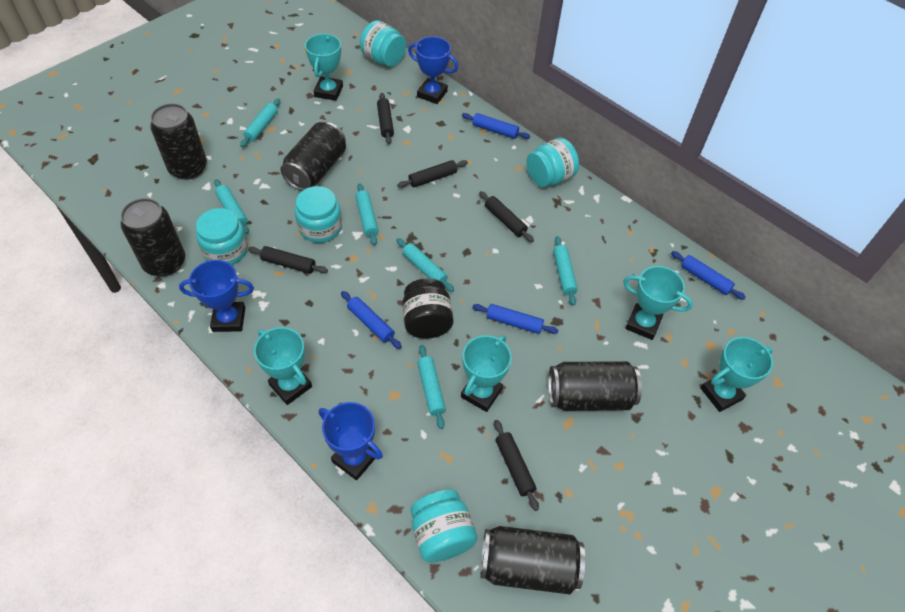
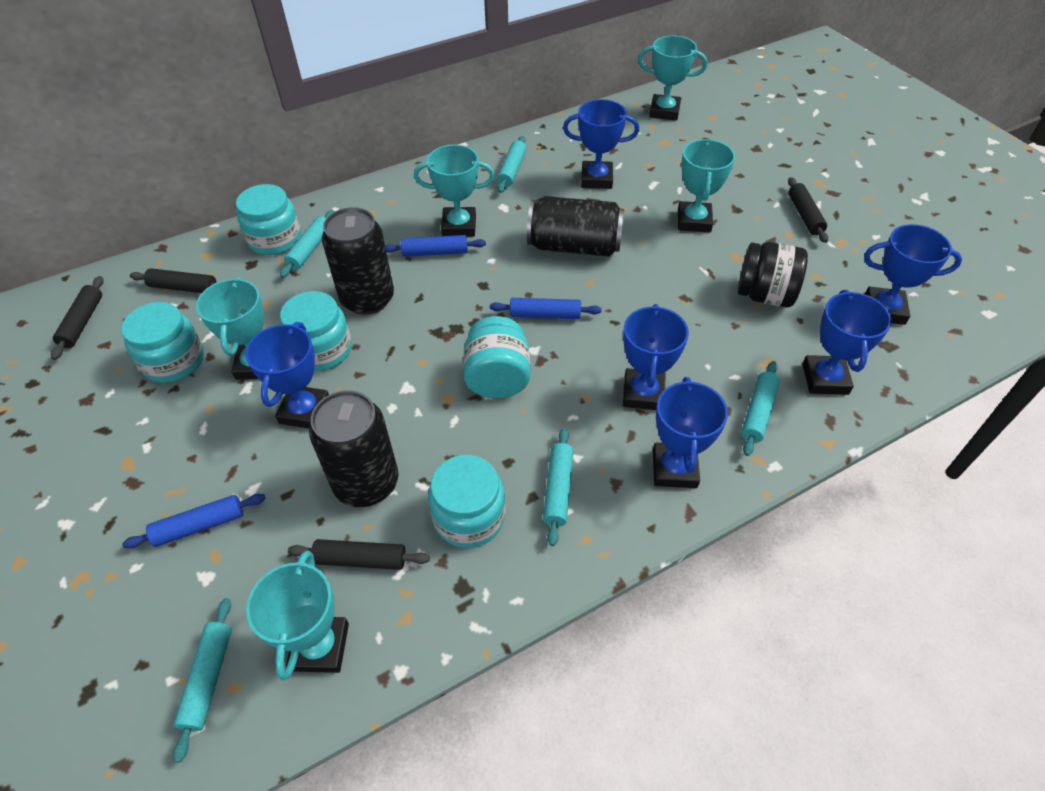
black can: [120,198,185,276] [150,104,207,180] [280,122,346,191] [481,526,585,594] [548,361,642,411] = 5 -> [309,390,398,507] [322,207,394,315] [527,196,624,257] = 3
black rolling pin: [248,246,328,274] [377,93,394,144] [397,160,468,188] [479,191,534,242] [494,420,539,511] = 5 -> [51,276,103,360] [130,268,217,293] [288,539,430,570] [788,177,828,243] = 4
blue rolling pin: [341,291,402,349] [462,113,530,139] [472,304,558,334] [671,251,746,300] = 4 -> [122,494,266,548] [385,235,486,257] [490,298,601,319] = 3
blue trophy: [179,260,254,332] [319,402,383,480] [408,36,458,104] = 3 -> [245,322,329,429] [563,99,639,189] [623,304,689,410] [653,377,728,488] [802,290,892,395] [864,224,962,325] = 6
turquoise rolling pin: [214,179,249,234] [240,99,280,147] [356,183,379,245] [396,238,454,292] [417,345,446,429] [553,236,578,305] = 6 -> [173,598,232,762] [280,210,334,278] [497,136,526,193] [543,428,573,546] [741,361,780,456] = 5

